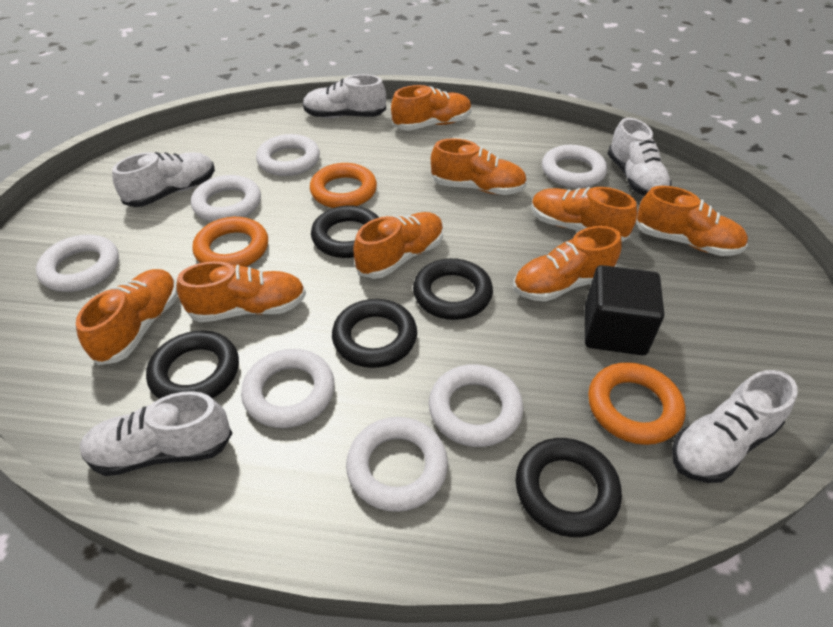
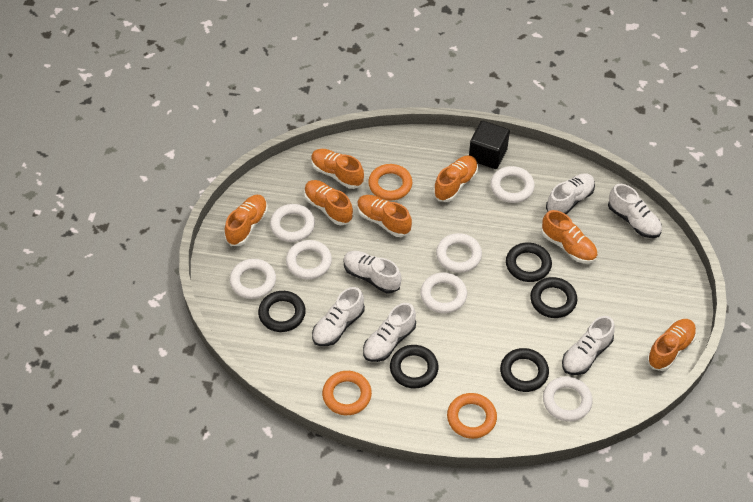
orange shoe: [76,269,178,365] [177,261,306,322] [353,212,444,279] [391,85,472,131] [431,138,527,195] [513,226,622,302] [531,187,637,242] [636,186,748,256] = 8 -> [225,195,268,246] [304,180,353,225] [311,149,364,189] [357,195,412,237] [433,155,478,202] [542,210,598,263] [647,319,697,371] = 7
white shoe: [80,391,232,476] [112,152,215,207] [303,74,386,118] [607,118,672,196] [672,370,798,483] = 5 -> [312,287,365,346] [343,251,401,293] [363,303,416,362] [546,173,595,214] [562,316,615,375] [608,184,662,238] = 6

